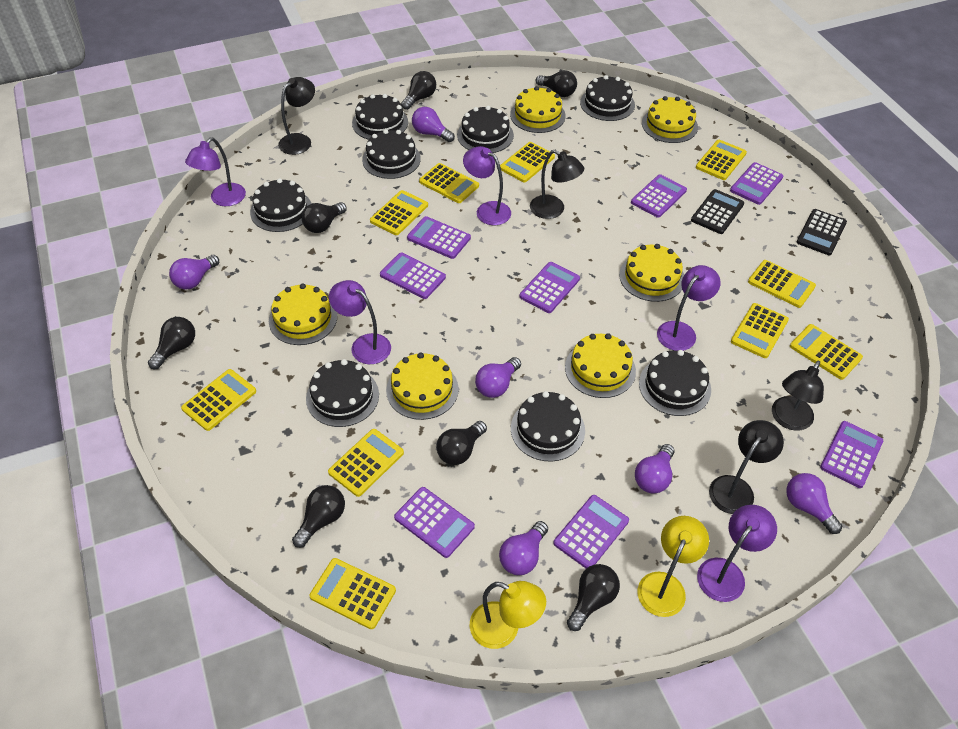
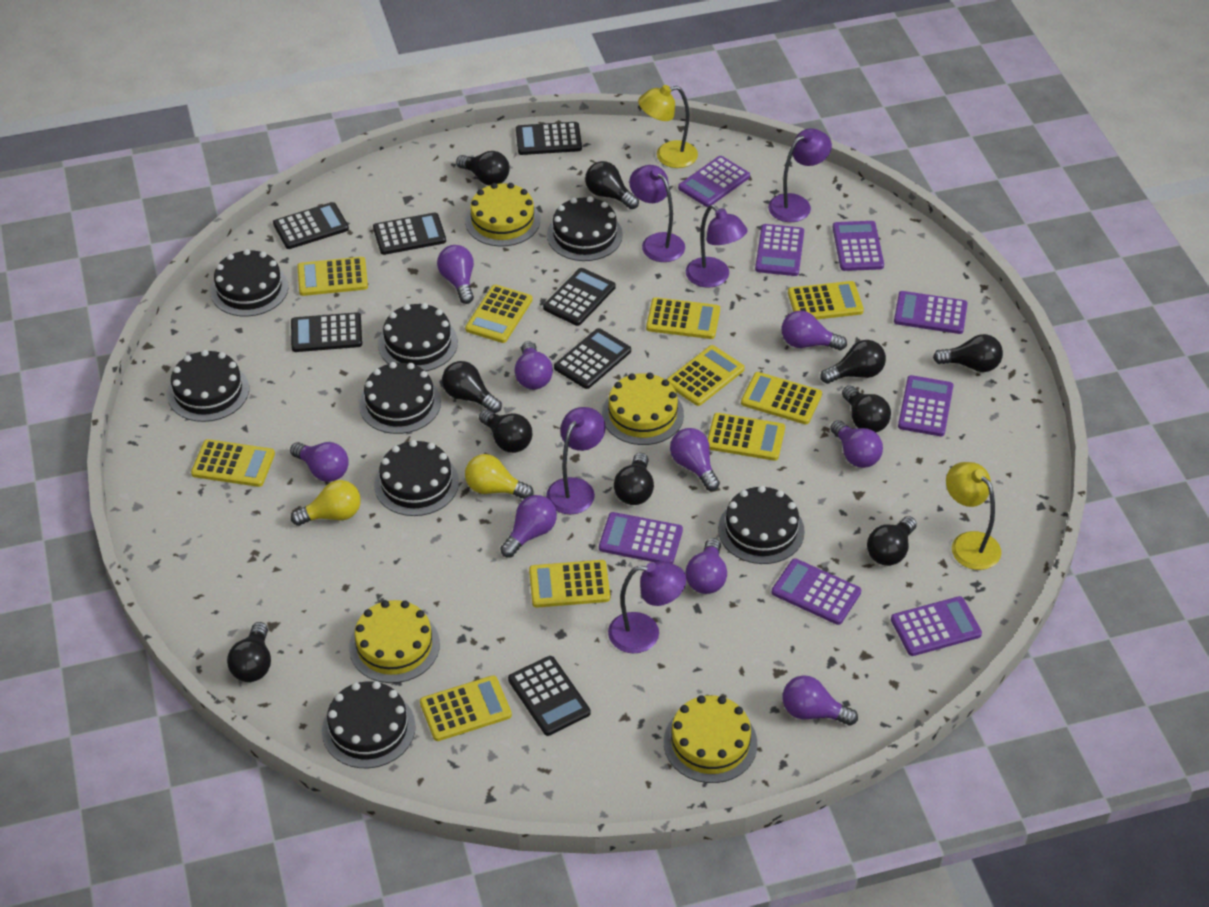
black calculator: [691,189,744,234] [797,209,847,255] = 2 -> [273,202,349,249] [291,312,362,352] [373,213,446,255] [508,656,591,736] [516,122,582,155] [543,268,616,326] [554,328,631,389] = 7
black lamp: [278,77,315,155] [530,150,584,219] [709,420,784,514] [772,361,824,431] = 4 -> none = 0
black light bulb: [148,317,195,369] [292,485,345,548] [302,202,347,233] [401,71,436,110] [436,421,487,465] [536,70,577,97] [567,564,620,631] = 7 -> [227,622,271,682] [442,361,502,413] [456,151,509,186] [479,409,532,453] [585,161,639,209] [614,453,654,505] [820,340,886,384] [842,386,891,433] [867,516,917,566] [933,334,1003,372] = 10
purple light bulb: [169,255,219,290] [412,107,455,142] [475,357,521,398] [499,521,548,575] [635,444,675,493] [786,473,842,534] = 6 -> [290,442,349,482] [437,245,474,304] [500,495,557,558] [514,341,553,389] [670,428,720,491] [685,538,727,594] [781,311,847,350] [783,675,858,726] [830,420,883,468] = 9
yellow cake: [269,283,337,345] [386,352,459,420] [510,86,566,133] [565,333,636,398] [619,244,684,302] [642,96,698,143] = 6 -> [349,600,440,683] [465,183,540,246] [602,373,684,445] [664,695,758,783] = 4
yellow light bulb: none = 0 -> [291,480,361,526] [465,454,534,499] = 2

